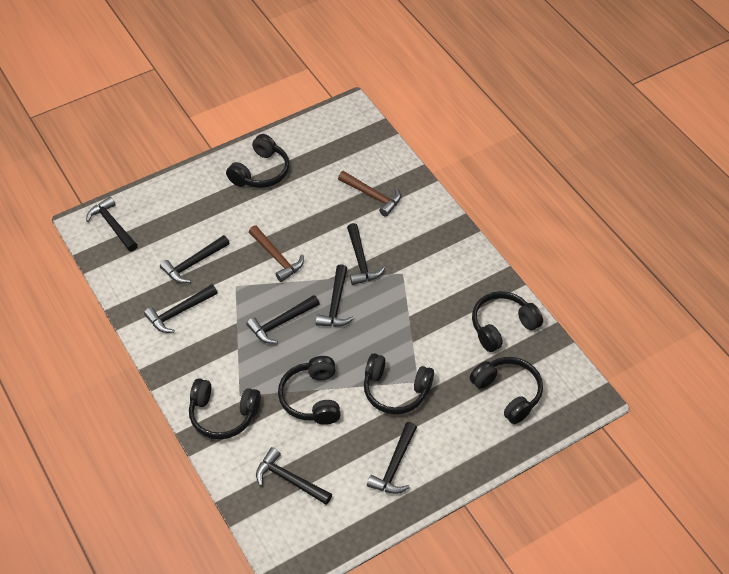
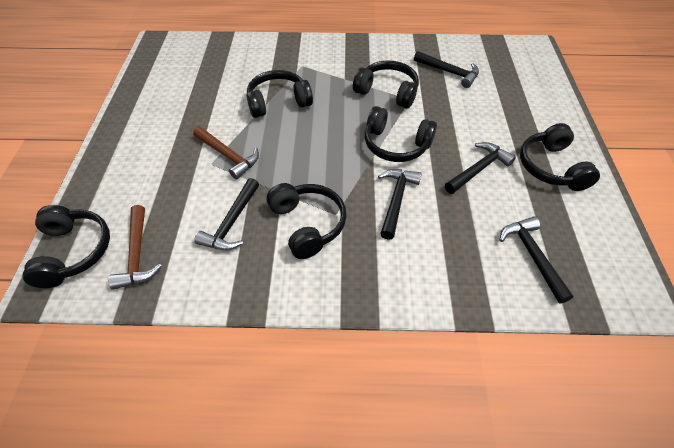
black hammer: [86,196,138,252] [144,284,218,333] [160,235,229,283] [246,295,320,344] [256,447,332,505] [316,264,354,327] [347,223,385,285] [367,422,417,494] = 8 -> [194,178,259,251] [378,169,422,240] [414,51,479,88] [445,142,516,194] [500,216,573,304] = 5

